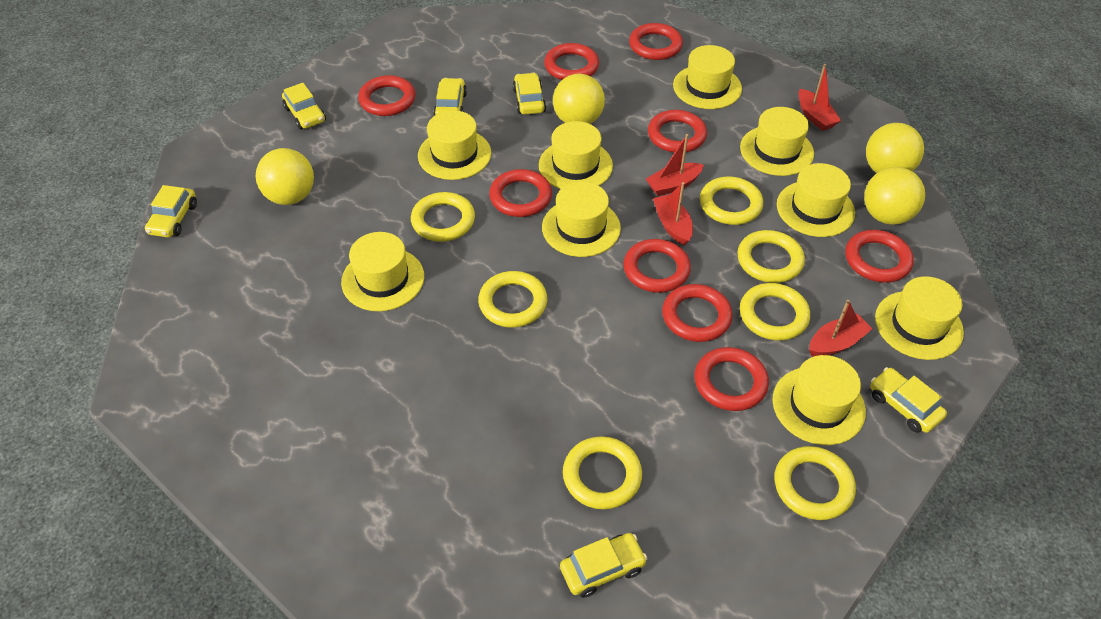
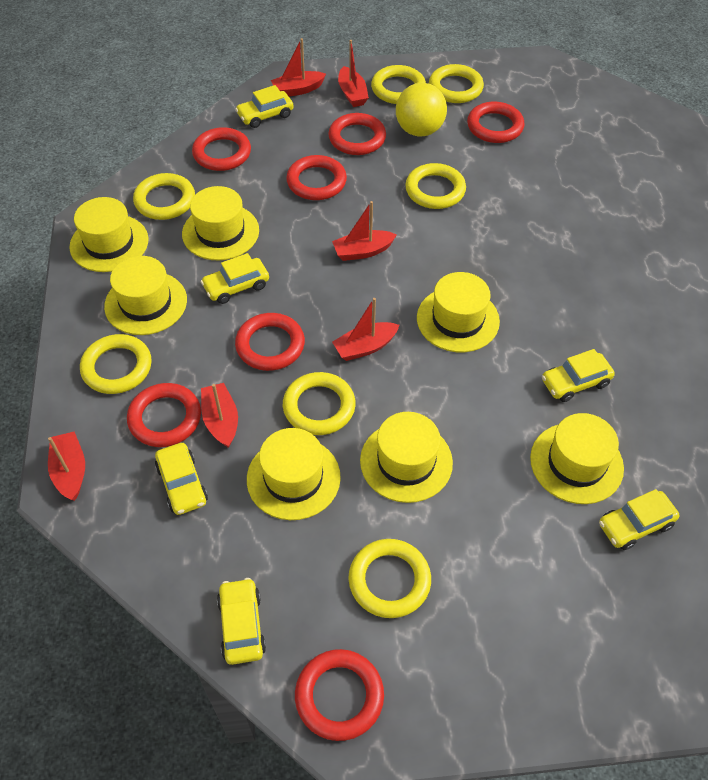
red boat: [646,134,704,196] [653,182,693,246] [798,64,841,131] [809,300,873,356] = 4 -> [48,431,85,501] [201,383,238,448] [271,38,326,96] [332,201,397,261] [332,298,399,361] [338,40,369,107] = 6
red ring: [358,75,415,116] [489,169,552,217] [544,43,599,80] [623,239,691,293] [629,23,683,60] [648,110,707,153] [662,284,733,342] [694,347,769,411] [845,230,914,283] = 9 -> [127,383,201,447] [192,127,251,171] [235,313,305,371] [286,155,347,200] [295,649,384,741] [328,113,386,155] [467,102,525,143] = 7
yellow ball: [256,148,314,205] [553,74,605,124] [864,167,925,225] [866,123,924,173] = 4 -> [396,83,447,137] = 1
yellow hat: [341,232,424,311] [418,110,491,180] [539,121,613,189] [542,182,621,257] [673,45,742,109] [740,107,814,176] [772,355,866,445] [777,163,855,237] [875,276,964,360] = 9 -> [70,197,148,272] [104,256,187,335] [182,186,259,261] [247,428,341,520] [360,412,453,503] [417,272,500,352] [530,413,624,504] = 7

